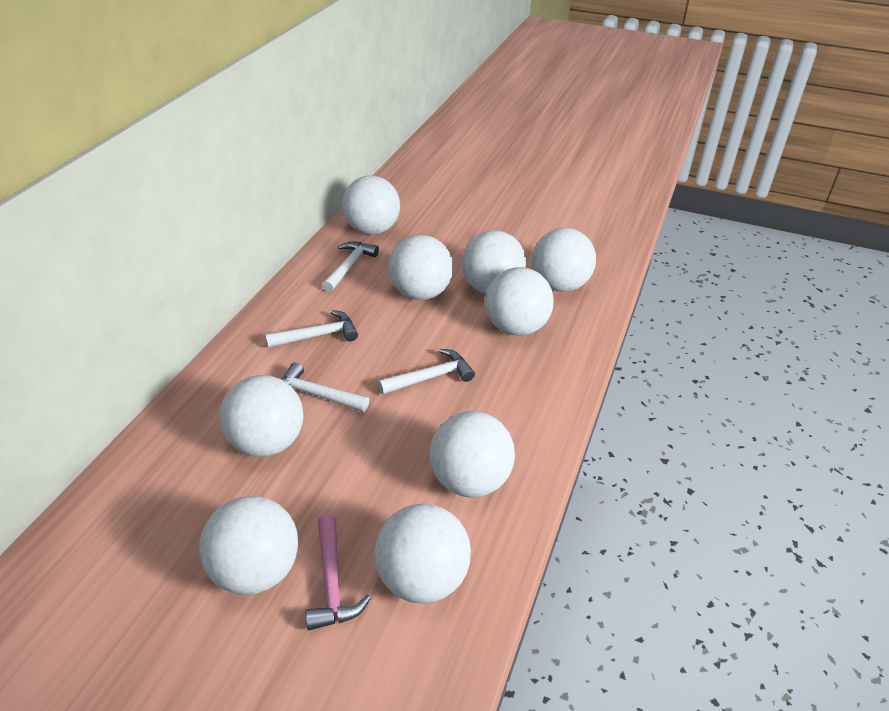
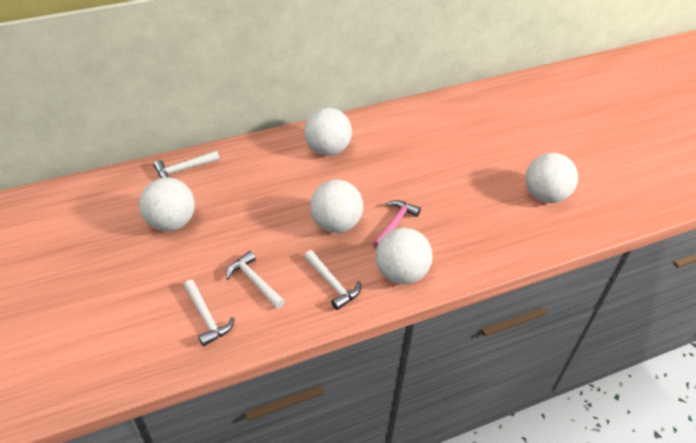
white ball: [199,496,298,595] [220,375,304,457] [342,175,400,234] [374,504,471,604] [389,235,453,300] [429,411,515,497] [462,230,526,294] [485,267,554,336] [532,228,596,292] = 9 -> [139,177,195,231] [304,108,352,156] [310,180,363,233] [376,228,433,284] [526,153,578,203] = 5

